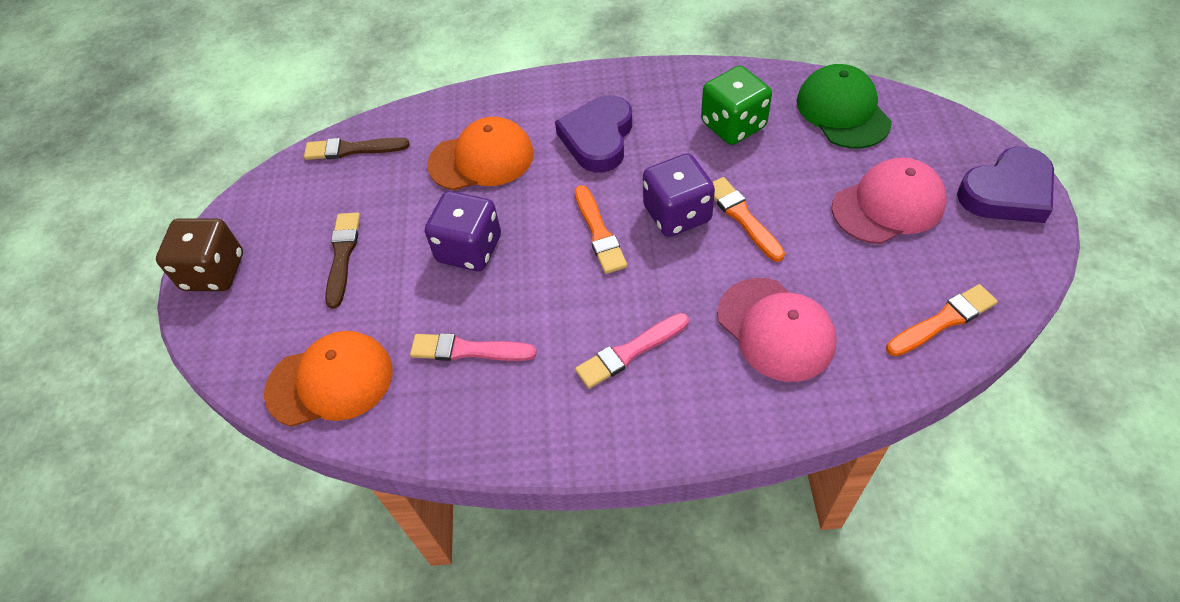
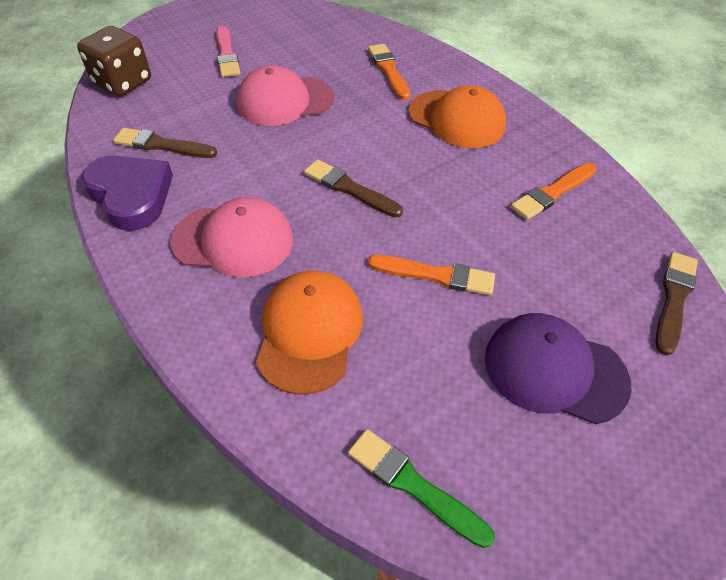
brown brush: [304,137,410,160] [325,213,360,309] = 2 -> [113,128,217,158] [304,159,403,217] [655,252,698,356] = 3
green brush: none = 0 -> [348,429,495,548] = 1
green cap: [797,64,892,149] = 1 -> none = 0
green dice: [701,66,772,145] = 1 -> none = 0
pink brush: [410,333,537,361] [575,313,689,389] = 2 -> [216,25,240,77] = 1
purple cap: none = 0 -> [485,313,631,424] = 1
purple dice: [425,191,501,271] [643,153,715,237] = 2 -> none = 0
purple heart: [555,95,632,173] [957,147,1054,223] = 2 -> [81,156,173,231] = 1

